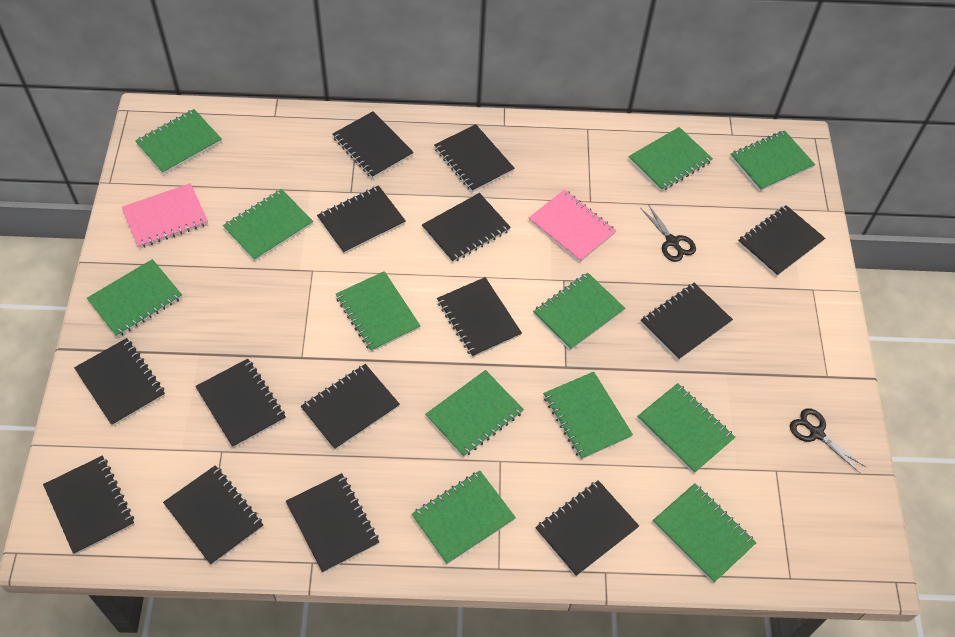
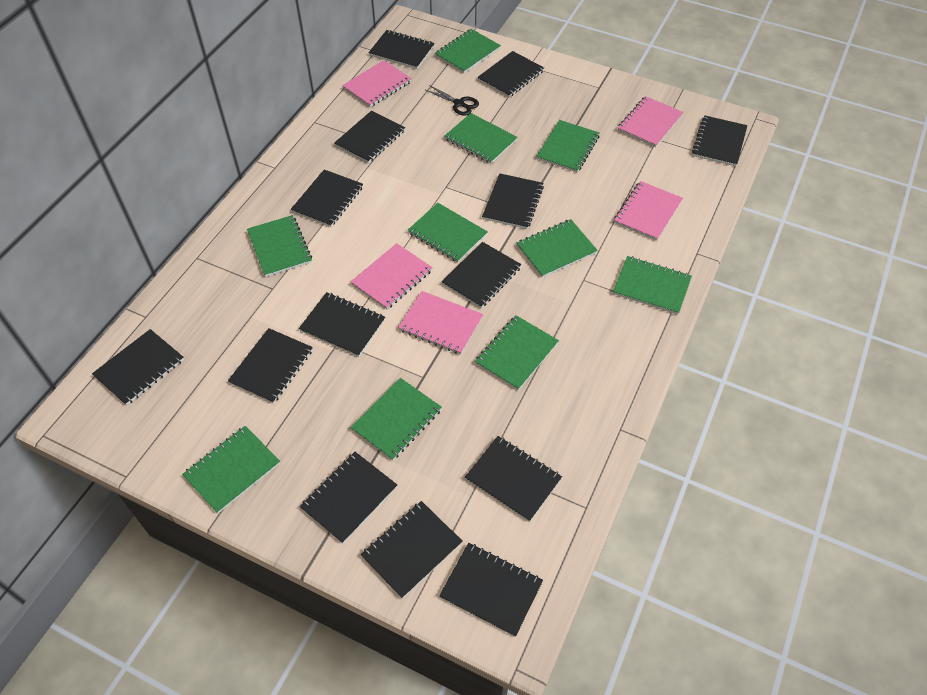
black scissors: [641,204,696,262] [790,408,866,474] = 2 -> [426,85,479,116] = 1
green notebook: [87,259,182,337] [135,109,222,174] [223,189,313,261] [336,271,421,352] [412,470,516,564] [425,370,524,457] [533,272,625,350] [543,372,633,460] [628,127,713,191] [637,383,735,473] [653,483,757,583] [730,130,815,191] = 12 -> [182,426,280,513] [247,215,312,277] [351,378,442,460] [408,203,488,262] [435,29,501,73] [444,113,518,164] [475,315,559,390] [517,219,598,277] [536,120,600,172] [613,256,692,314] = 10
pink notebook: [122,183,208,248] [529,189,616,262] = 2 -> [342,60,412,107] [351,243,433,310] [398,291,483,355] [614,181,683,241] [618,96,684,147] = 5

